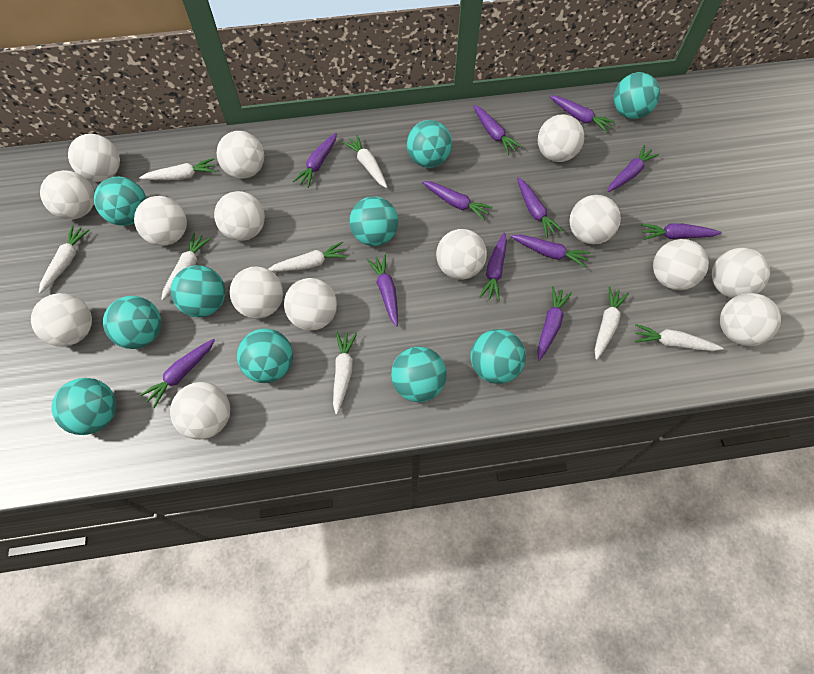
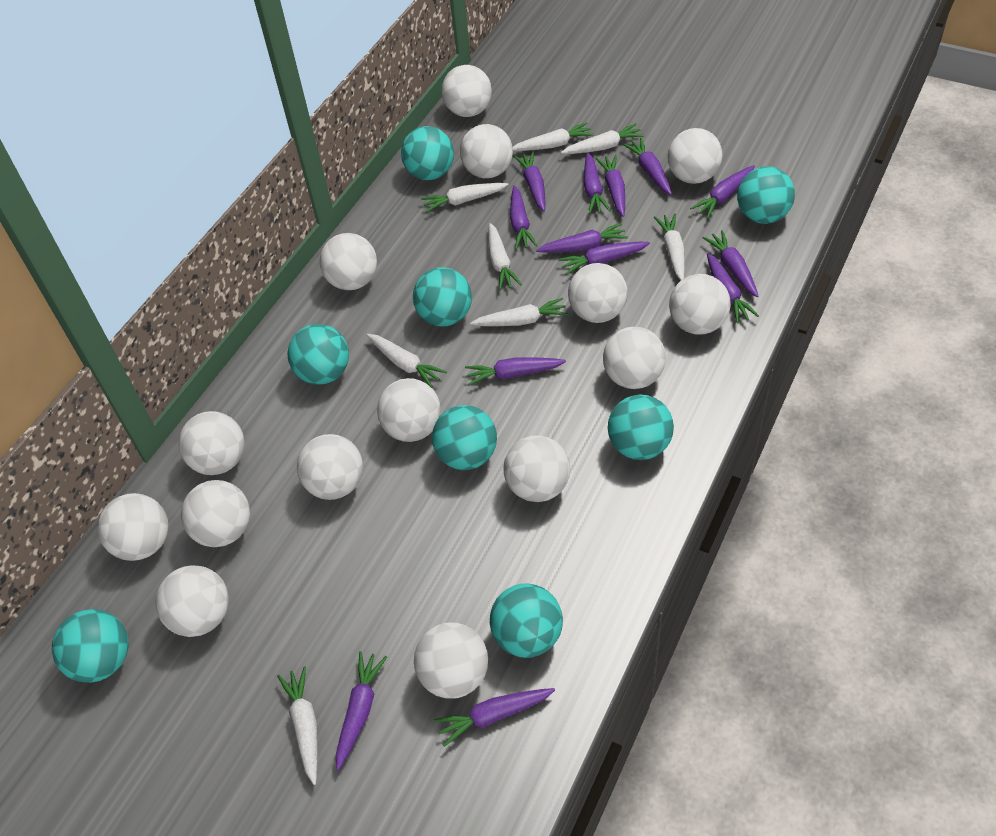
purple carrot: [140,339,215,408] [293,133,337,188] [367,255,398,327] [422,181,493,220] [473,105,522,155] [479,232,507,302] [510,235,590,268] [517,177,563,238] [537,286,572,361] [549,95,615,133] [608,145,659,192] [641,223,722,240] = 12 -> [336,651,387,770] [434,688,555,747] [465,358,566,385] [510,185,538,250] [513,151,545,212] [536,223,628,253] [558,242,650,275] [584,153,611,214] [596,155,625,217] [623,138,672,195] [690,165,755,218] [703,230,759,297] [707,253,759,323] = 13
turquoise ball: [52,378,116,435] [94,176,146,226] [103,296,161,349] [170,265,225,317] [237,328,293,383] [349,196,398,246] [391,346,447,402] [407,120,452,168] [470,329,526,384] [614,72,660,119] = 10 -> [52,609,129,683] [288,324,349,385] [401,126,454,180] [413,267,472,327] [432,405,497,470] [490,583,563,658] [608,395,674,460] [737,166,795,224] = 8

